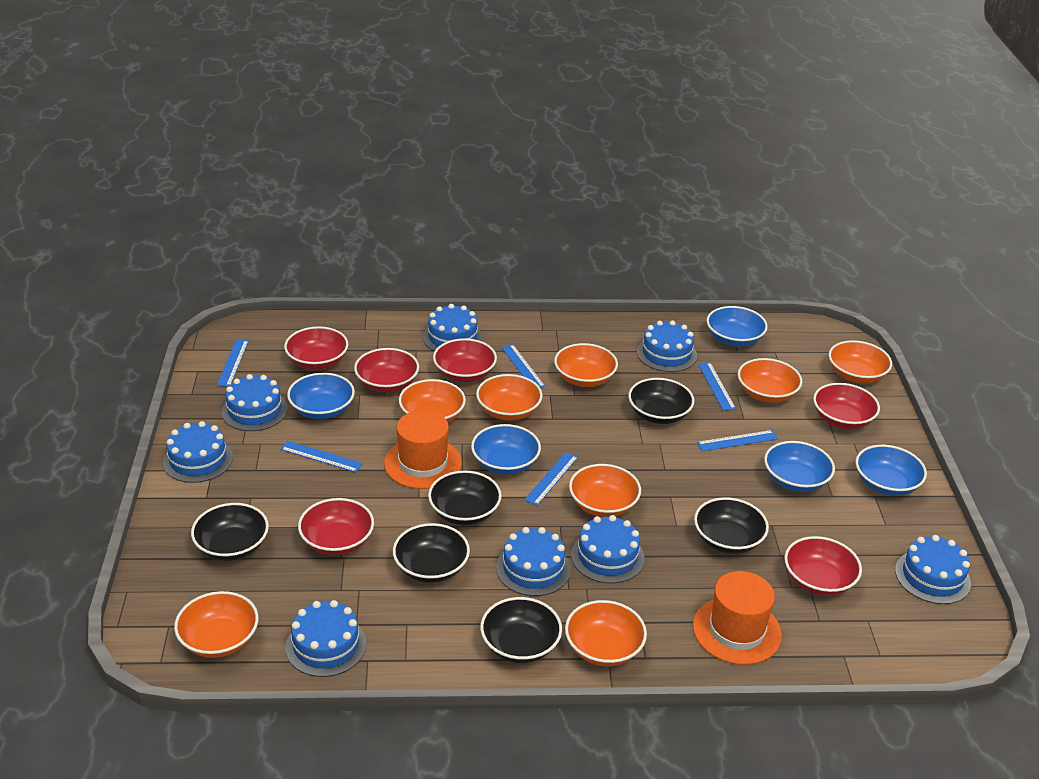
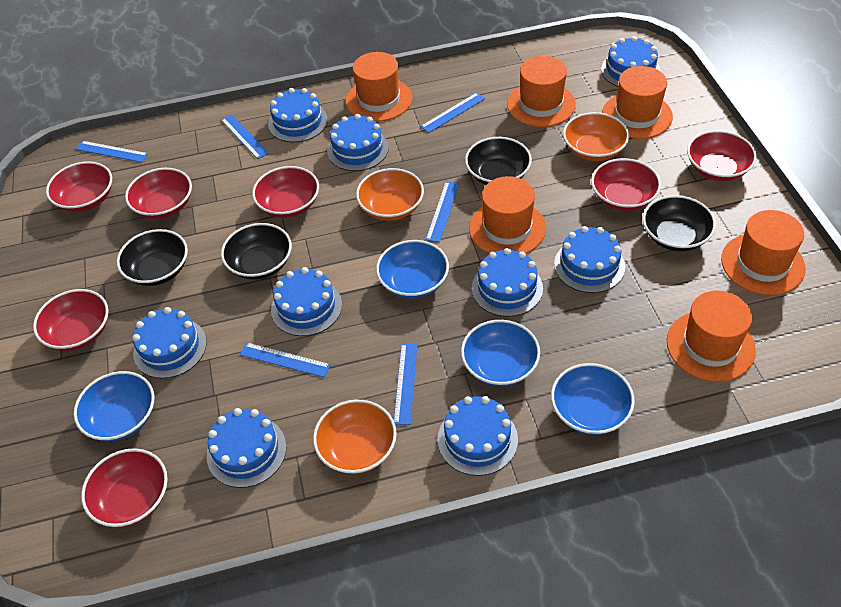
black bowl: [191,503,269,561] [393,523,470,583] [428,470,502,525] [480,597,562,663] [628,378,694,424] [694,497,769,554] = 6 -> [117,229,188,286] [221,223,292,280] [465,137,532,185] [643,195,716,251] = 4
blue bowl: [287,373,355,419] [471,424,541,475] [706,306,768,347] [764,441,835,492] [855,445,927,496] = 5 -> [74,371,154,441] [376,240,449,299] [461,320,540,387] [551,363,635,435] = 4
blue cake: [163,421,233,483] [222,374,288,431] [285,600,366,677] [423,304,483,351] [496,527,571,596] [571,515,645,583] [637,320,697,372] [895,535,971,604] = 8 -> [132,307,207,379] [206,408,286,488] [268,88,328,142] [271,267,342,336] [327,114,389,171] [437,396,518,476] [472,248,543,317] [554,226,625,293] [601,36,661,87] = 9
orange bowl: [174,591,259,658] [399,379,466,423] [476,374,543,421] [554,343,618,387] [565,600,647,666] [569,464,641,517] [738,358,802,403] [828,340,892,383] = 8 -> [313,400,397,474] [356,168,424,221] [563,112,629,161] = 3
orange hat: [384,410,462,489] [693,571,782,665] = 2 -> [346,52,412,122] [469,176,546,254] [507,56,576,127] [602,66,673,139] [667,291,756,382] [721,210,806,295] = 6
red bowl: [284,326,349,370] [298,498,374,555] [354,348,419,393] [433,338,497,382] [784,536,862,596] [813,383,880,429] = 6 -> [33,289,109,351] [46,161,112,212] [81,448,168,527] [125,168,192,219] [252,166,319,218] [591,158,661,211] [687,130,757,181] = 7

